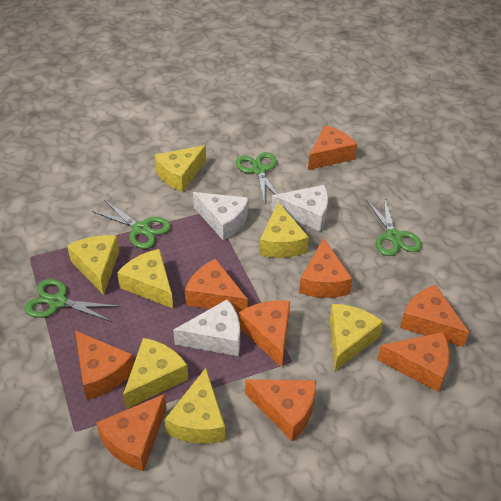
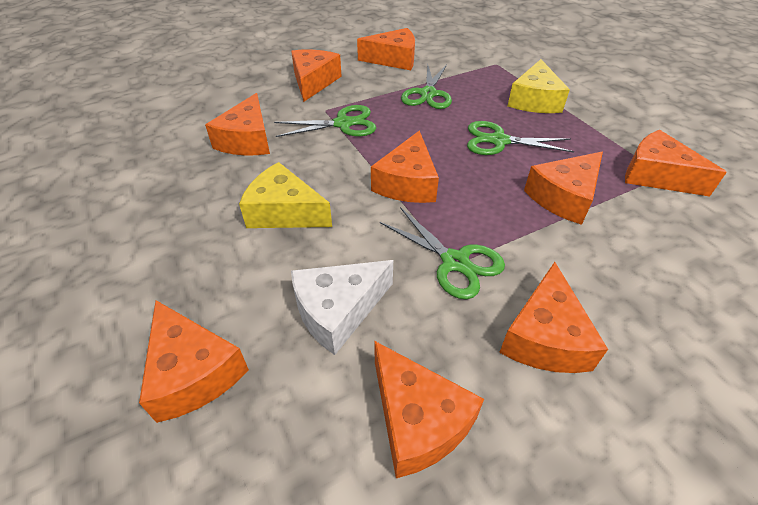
white cheese: [173,299,240,356] [193,192,249,241] [271,185,328,231] = 3 -> [291,260,393,355] = 1
yellow cheese: [67,235,119,295] [117,249,173,309] [123,338,188,409] [154,145,206,192] [165,368,225,444] [259,202,309,258] [330,304,383,371] = 7 -> [239,162,332,228] [507,59,570,113] = 2

